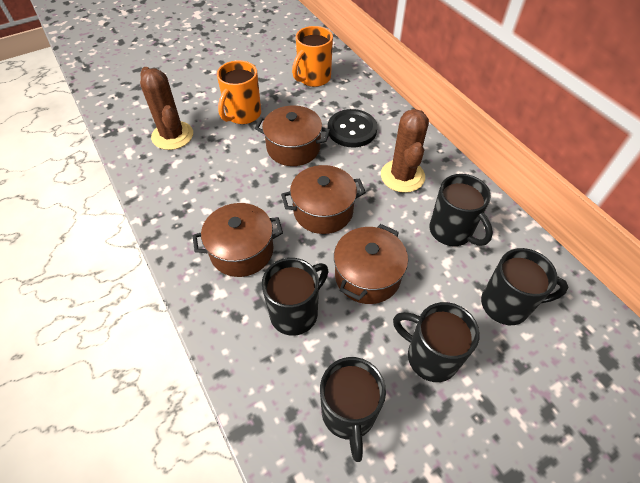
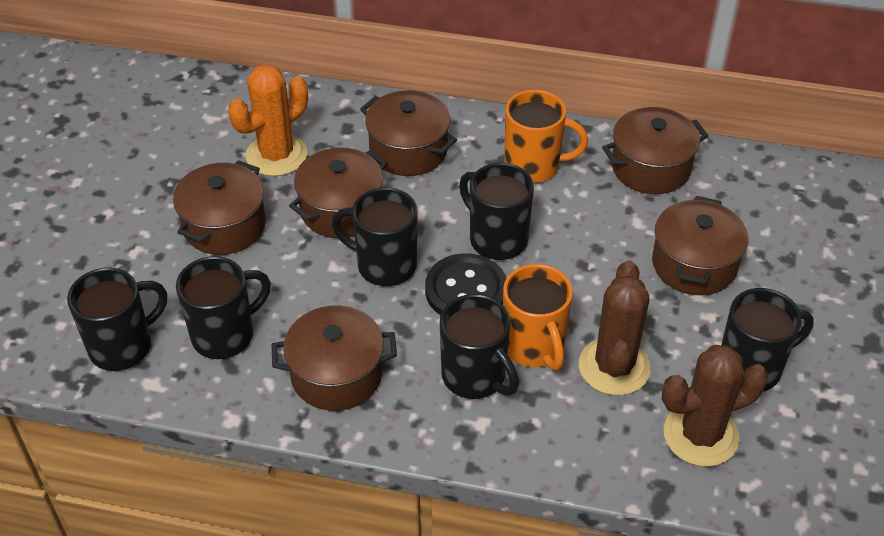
black mug: [262,258,329,336] [320,357,386,462] [393,302,480,382] [429,174,493,246] [481,248,569,325] = 5 -> [67,268,167,371] [176,256,271,359] [332,188,418,286] [440,294,519,399] [459,163,534,260] [721,288,814,391] = 6
brown pot: [192,203,283,277] [255,106,330,166] [281,165,366,234] [334,224,408,304] = 4 -> [173,160,266,255] [271,305,397,411] [289,147,388,238] [360,90,457,176] [602,107,708,194] [652,196,748,295] = 6
orange cactus: none = 0 -> [228,64,308,176] = 1

